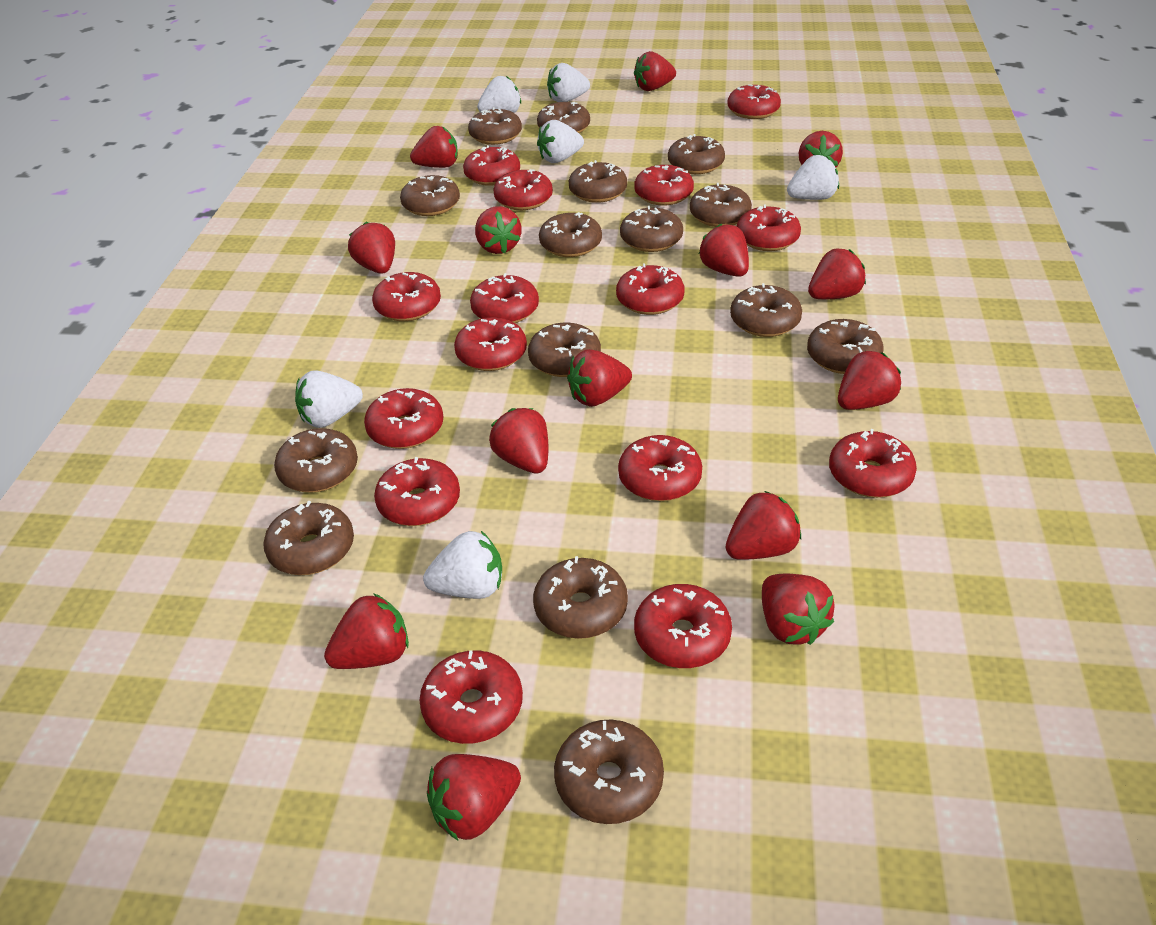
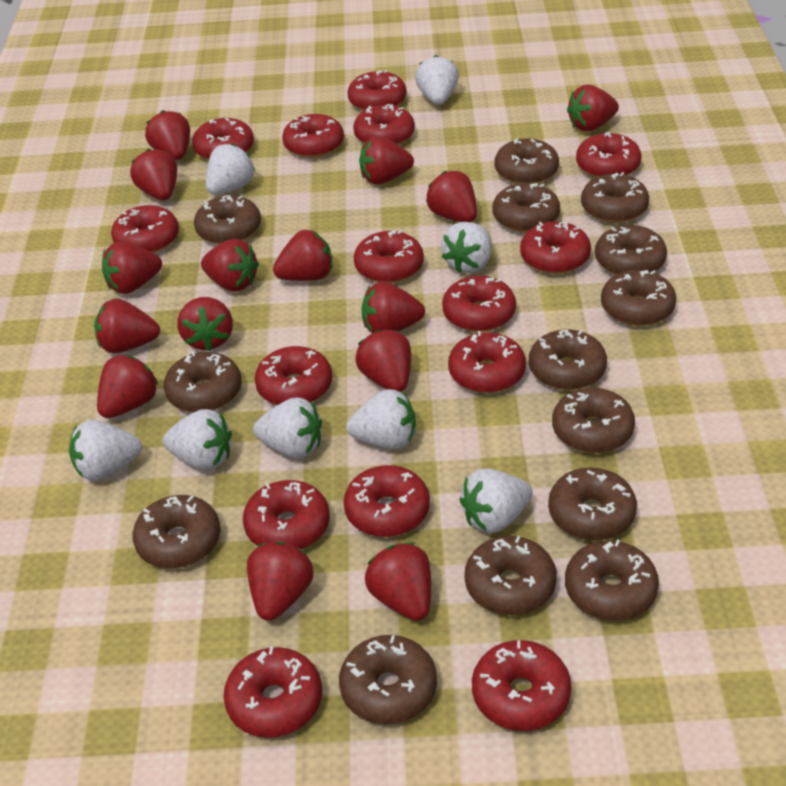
brown donut: [263,501,354,575] [274,428,358,492] [400,175,460,216] [468,107,522,145] [528,323,601,377] [533,556,628,639] [537,102,590,133] [539,212,602,257] [554,720,664,824] [569,160,627,203] [620,206,683,252] [668,134,725,174] [690,183,752,227] [730,283,802,337] [807,319,884,374] = 15 -> [132,495,221,568] [164,351,242,412] [194,195,261,245] [339,635,437,724] [464,536,557,615] [492,183,560,232] [494,138,559,184] [529,329,607,390] [548,467,637,541] [552,388,635,453] [565,539,659,621] [581,172,649,223] [595,225,667,275] [601,270,676,326] = 14
red strawberry: [324,593,409,669] [348,222,395,274] [410,126,458,168] [427,754,521,840] [475,206,521,254] [489,408,548,474] [567,349,632,407] [634,51,676,91] [699,224,749,277] [725,491,801,560] [762,574,834,645] [799,131,843,167] [808,248,866,299] [838,351,901,410] = 14 -> [94,299,160,353] [97,355,158,418] [102,242,162,294] [130,149,177,200] [145,110,190,160] [177,297,233,351] [201,239,259,292] [247,542,314,621] [273,230,333,281] [355,330,411,392] [359,136,414,184] [362,281,425,333] [365,543,431,621] [426,171,477,222] [567,85,619,131] = 15
white strawberry: [295,370,363,428] [423,531,502,599] [477,76,521,113] [537,120,584,163] [547,63,590,102] [787,155,839,200] = 6 -> [69,420,142,481] [163,409,232,470] [206,143,255,195] [253,397,322,458] [346,389,416,449] [415,55,459,105] [441,222,492,273] [460,468,533,533] = 8

